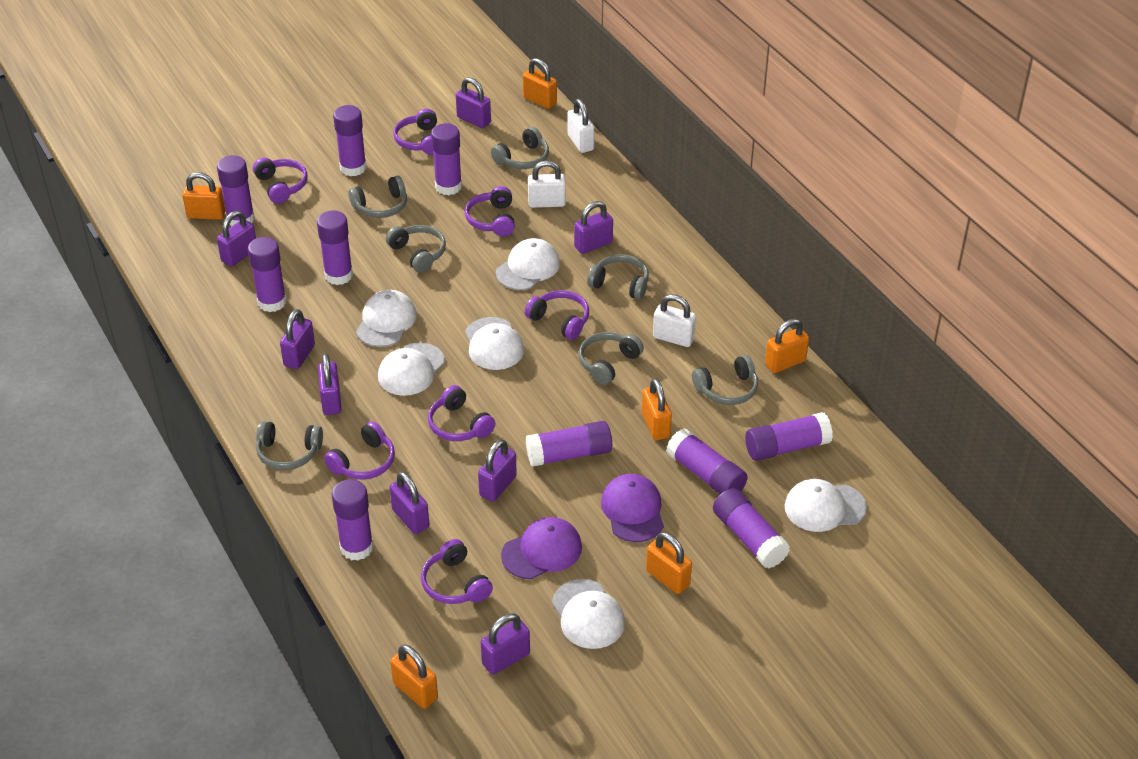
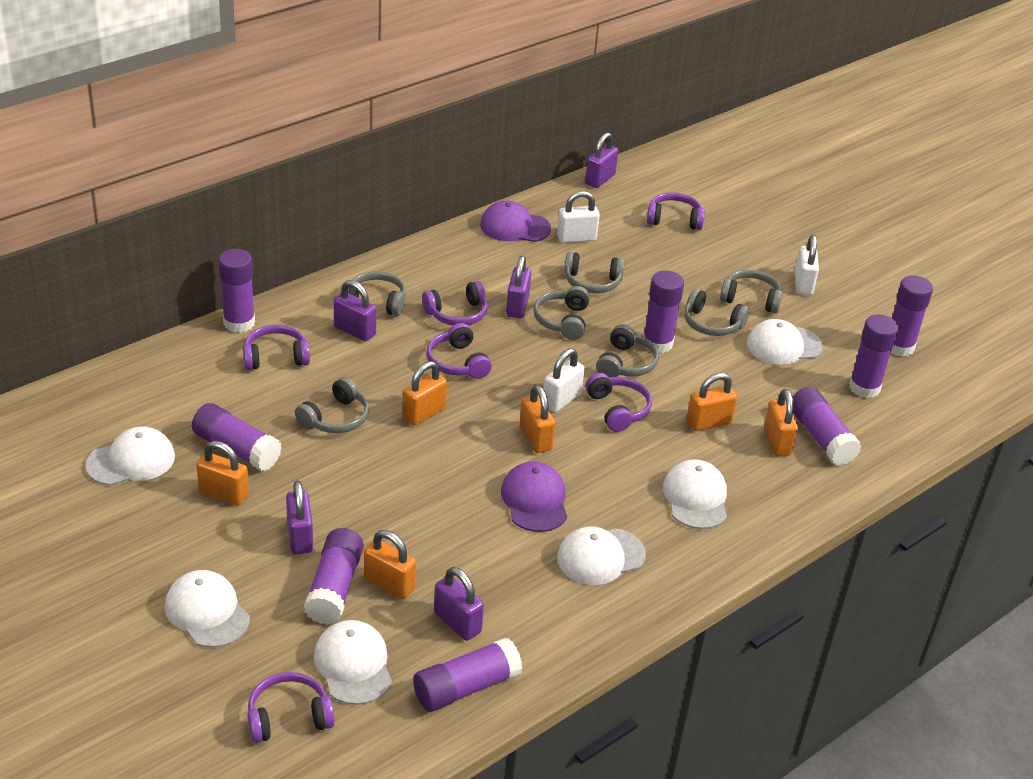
purple glue stick: [217,155,255,227] [248,237,287,312] [317,211,353,285] [332,479,374,561] [333,105,366,176] [431,123,462,195] [526,421,612,467] [666,428,748,494] [713,488,790,568] [745,412,833,461] = 10 -> [192,403,282,471] [218,249,255,333] [304,528,364,625] [413,637,523,712] [643,271,684,353] [793,387,862,466] [849,315,899,398] [891,275,933,357] = 8
purple headphones: [253,158,308,204] [324,422,395,480] [393,109,437,155] [421,539,493,604] [428,385,495,441] [465,186,515,236] [525,290,589,340] = 7 -> [243,325,310,370] [247,672,335,743] [422,281,488,325] [426,323,492,379] [585,373,652,432] [647,192,705,230] = 6
purple padlock: [217,211,256,267] [280,309,315,369] [318,354,341,415] [389,472,430,534] [456,77,491,128] [478,439,517,502] [481,613,530,675] [574,201,613,254] = 8 -> [286,481,313,554] [334,280,377,341] [434,567,484,641] [506,256,531,318] [585,132,618,188] = 5

